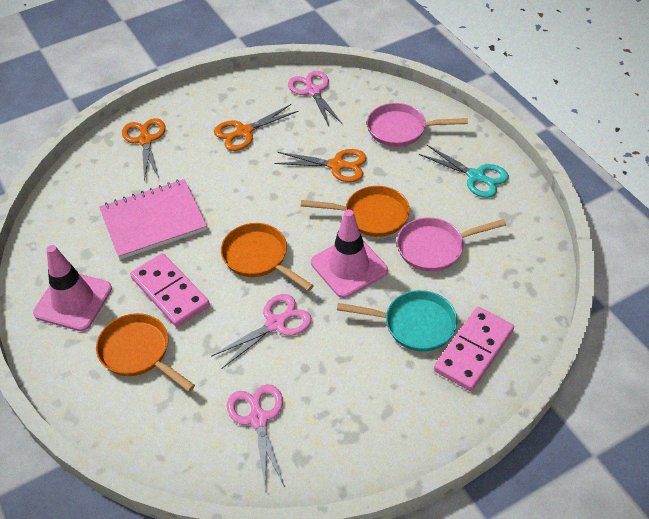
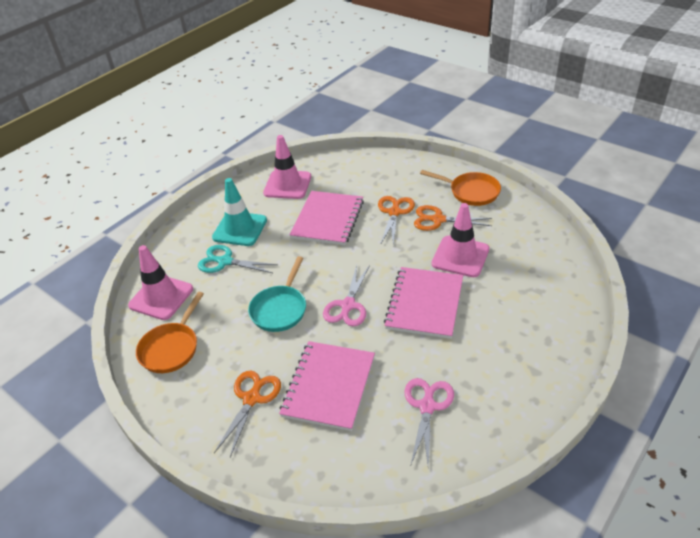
orange pan: [96,313,195,392] [221,223,314,291] [301,186,410,237] = 3 -> [136,292,204,373] [420,170,501,206] = 2
pink domino: [130,253,210,327] [434,307,514,391] = 2 -> none = 0
pink notebook: [99,179,207,259] = 1 -> [279,341,375,431] [290,191,364,245] [384,267,463,339] = 3
pink pan: [367,103,468,147] [397,217,506,272] = 2 -> none = 0
pink scissors: [211,294,312,369] [227,384,285,491] [288,71,342,126] = 3 -> [323,265,370,326] [405,378,454,466] = 2
pink traffic cone: [33,245,112,331] [311,209,388,298] = 2 -> [128,245,193,320] [263,135,311,199] [432,203,489,277] = 3
turquoise traffic cone: none = 0 -> [212,178,267,246] = 1

